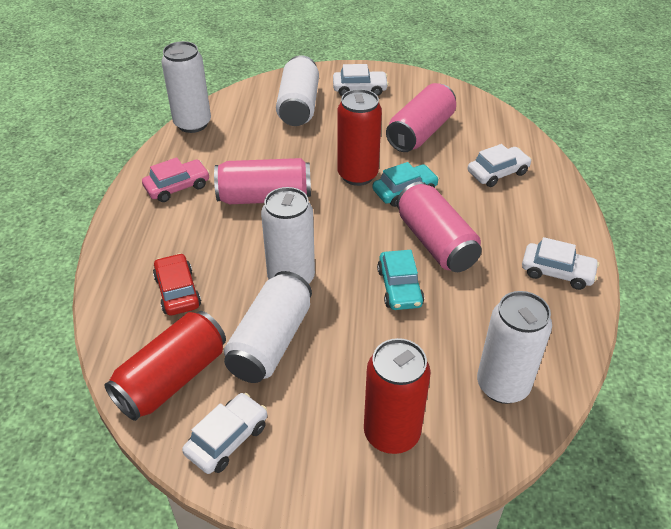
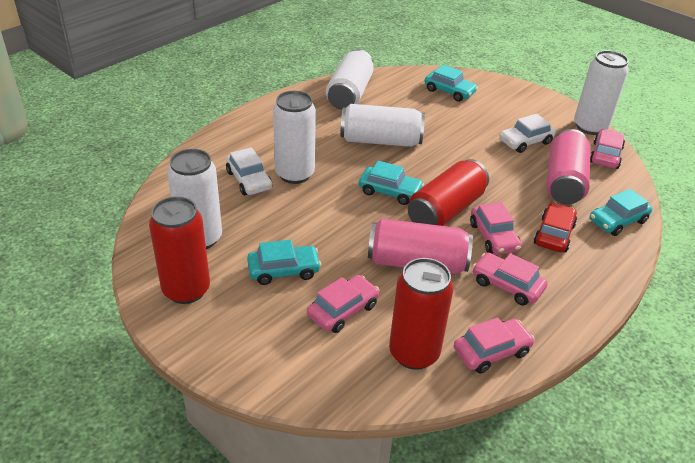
pink can: [214,158,311,204] [386,83,456,152] [397,182,482,272] = 3 -> [368,219,473,274] [546,129,591,204] = 2
pink car: [142,157,210,202] = 1 -> [307,275,379,333] [454,317,535,373] [470,202,522,255] [473,253,548,306] [590,129,625,169] = 5
turquoise car: [372,162,439,207] [377,250,424,310] = 2 -> [247,240,321,285] [359,161,424,205] [424,65,478,102] [590,189,652,236] = 4
white car: [182,393,267,474] [333,64,389,96] [468,144,532,187] [522,237,599,290] = 4 -> [226,147,272,195] [499,114,556,153] = 2

